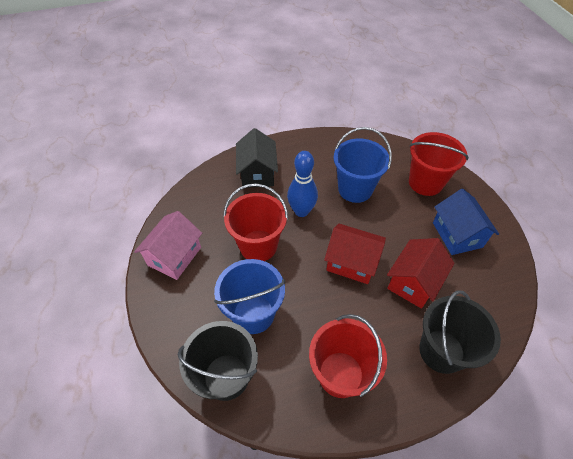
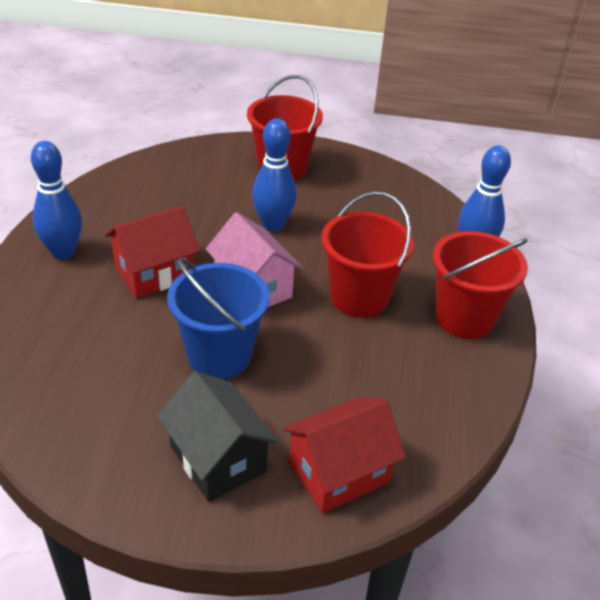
black bucket: [178,321,258,401] [419,290,501,374] = 2 -> none = 0
blue bowling pin: [287,151,318,217] = 1 -> [31,141,82,260] [252,118,297,232] [458,145,511,237] = 3
blue bucket: [214,259,285,334] [333,127,392,203] = 2 -> [167,258,270,379] = 1
blue house: [433,188,499,255] = 1 -> none = 0

